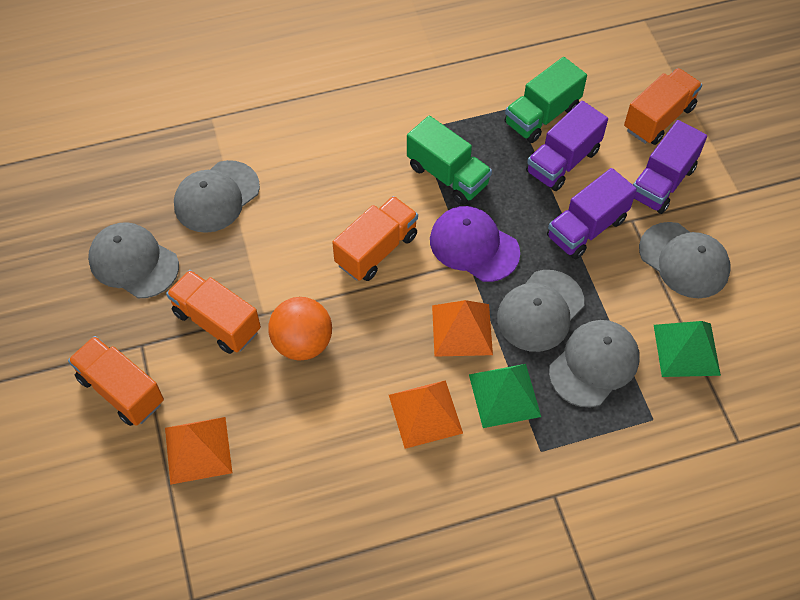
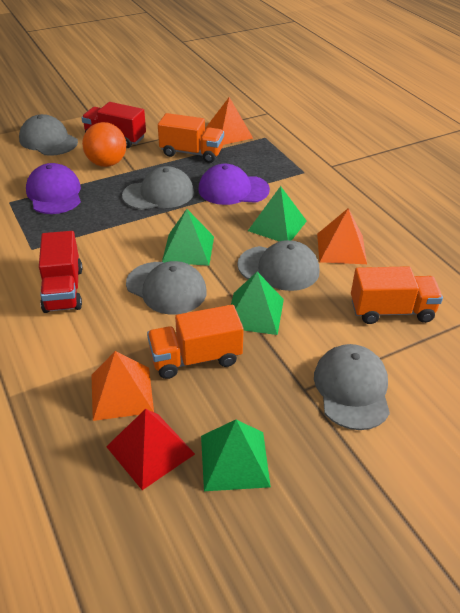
green pyramid: [469,364,541,428] [654,321,721,377] = 2 -> [162,209,214,266] [201,420,271,491] [231,272,284,335] [248,186,307,242] = 4
green truck: [407,116,492,205] [504,57,587,143] = 2 -> none = 0
orange truck: [68,336,164,426] [166,270,261,354] [332,196,418,281] [624,68,702,145] = 4 -> [147,305,244,379] [158,113,224,163] [351,266,443,324] = 3
purple cap: [430,206,520,282] = 1 -> [26,163,81,214] [198,163,270,205] = 2
purple truck: [526,101,608,191] [547,168,637,259] [633,120,707,214] = 3 -> none = 0
red pyramid: none = 0 -> [106,409,195,490] = 1
red truck: none = 0 -> [39,231,83,313] [81,102,146,148] = 2

